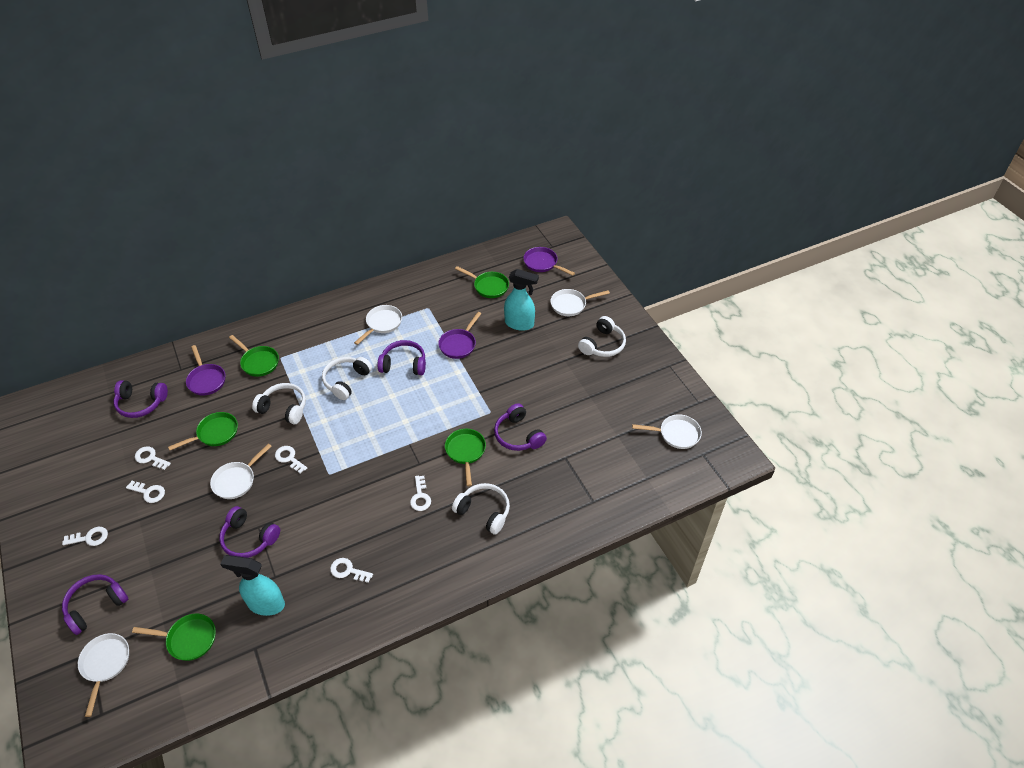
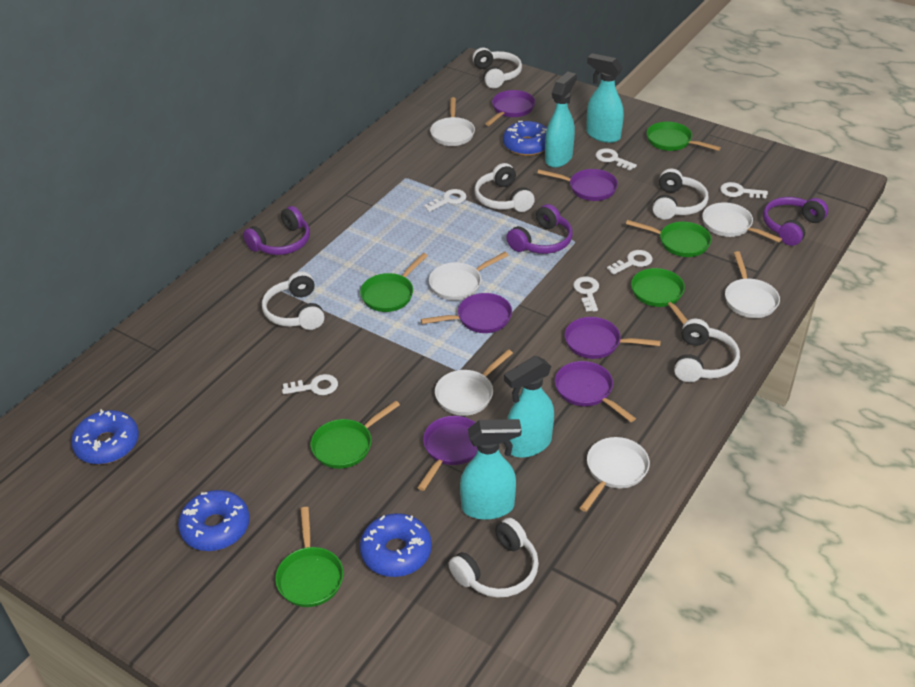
blue donut: none = 0 -> [71,409,139,464] [178,490,250,551] [360,513,432,577] [503,121,547,156] = 4
green pan: [132,614,216,661] [168,412,238,451] [229,335,279,377] [445,429,486,486] [455,266,509,298] = 5 -> [275,507,344,607] [310,401,400,469] [360,253,428,312] [626,220,712,257] [631,268,688,325] [646,122,721,151] = 6
purple headphones: [62,574,128,635] [114,380,168,418] [219,506,280,558] [377,340,426,375] [494,403,547,451] = 5 -> [243,206,310,255] [506,204,573,254] [763,197,828,246] = 3
purple pan: [186,345,225,396] [438,312,481,359] [523,247,575,276] = 3 -> [417,416,478,491] [421,293,512,333] [485,90,535,126] [537,169,618,201] [555,361,636,422] [564,317,661,359] = 6
turquoise spray bottle: [220,555,285,616] [504,269,539,331] = 2 -> [460,419,521,520] [504,356,554,458] [545,72,577,168] [586,53,624,143] = 4
white headphones: [252,383,306,424] [322,357,372,400] [452,483,510,535] [578,316,626,357] = 4 -> [262,271,325,330] [448,518,539,598] [472,48,522,88] [475,163,535,212] [652,169,708,219] [674,319,740,382] = 6
white pan: [78,633,129,717] [210,444,272,499] [354,305,402,345] [550,289,610,316] [632,414,702,449] = 5 -> [429,252,509,300] [430,97,475,146] [435,349,513,416] [580,437,650,512] [702,202,782,242] [725,251,780,318] = 6

